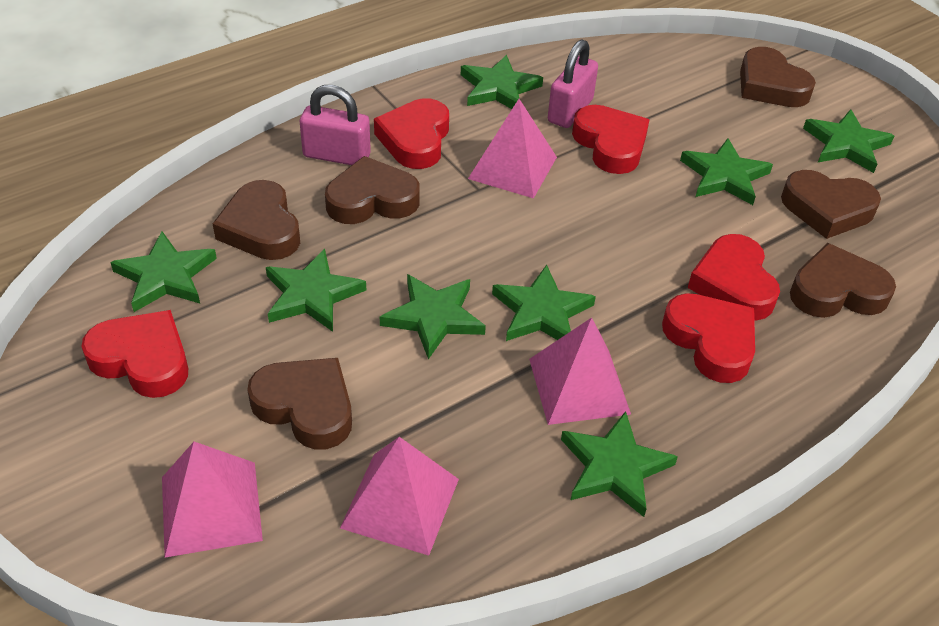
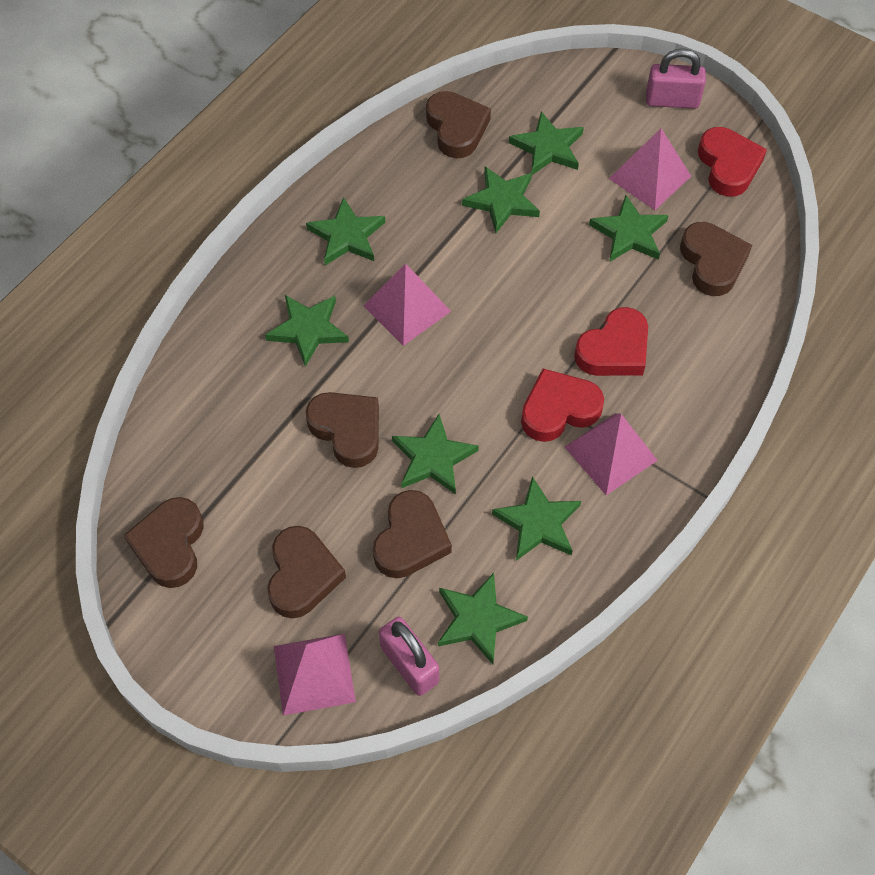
red heart: [82,310,188,398] [374,98,449,169] [572,105,649,174] [662,293,755,383] [688,234,780,321] = 5 -> [521,369,604,442] [574,307,648,376] [698,127,767,197] = 3

